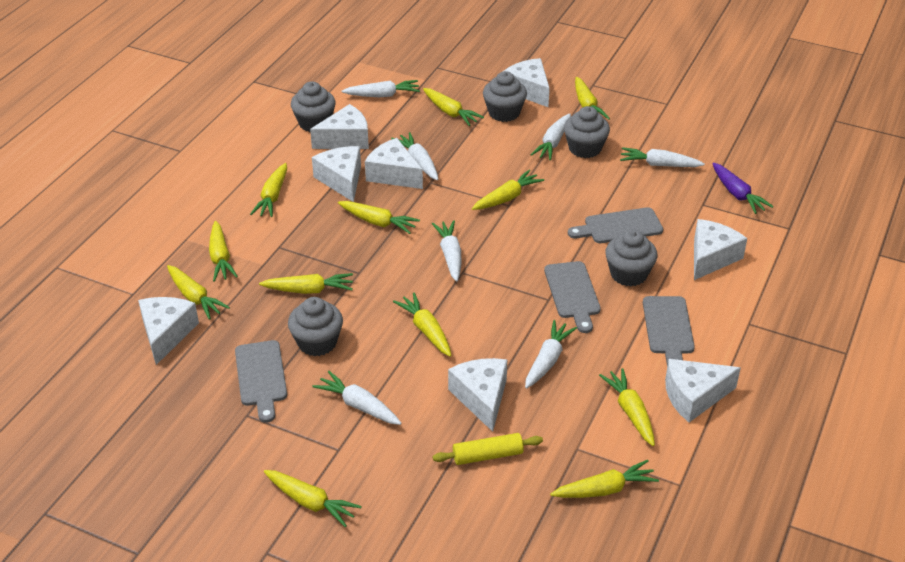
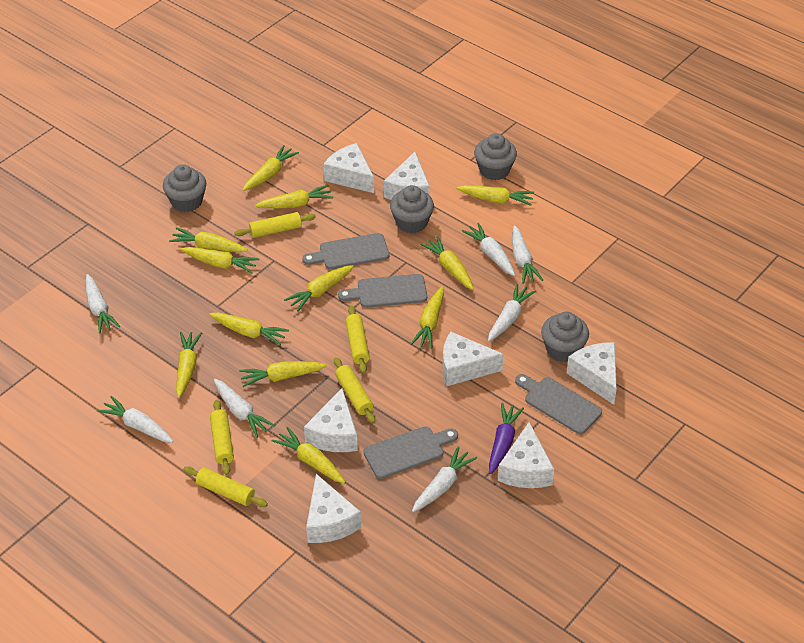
grey cupcake: [288,297,343,356] [291,81,336,132] [483,71,527,122] [564,106,610,158] [605,229,657,286] = 5 -> [163,164,206,212] [390,185,434,233] [474,133,517,180] [541,312,589,362] = 4
white cheese: [138,297,199,365] [310,104,369,149] [312,146,361,202] [365,138,423,189] [448,358,507,432] [503,58,550,107] [665,359,741,422] [694,219,747,280] = 8 -> [304,388,358,452] [306,474,361,543] [324,143,374,193] [384,152,430,200] [442,331,504,386] [498,422,554,488] [566,342,617,405] = 7
yellow rolling pin: [433,433,543,465] = 1 -> [183,466,268,507] [210,400,234,475] [234,212,316,238] [334,357,375,423] [346,306,370,373] = 5

